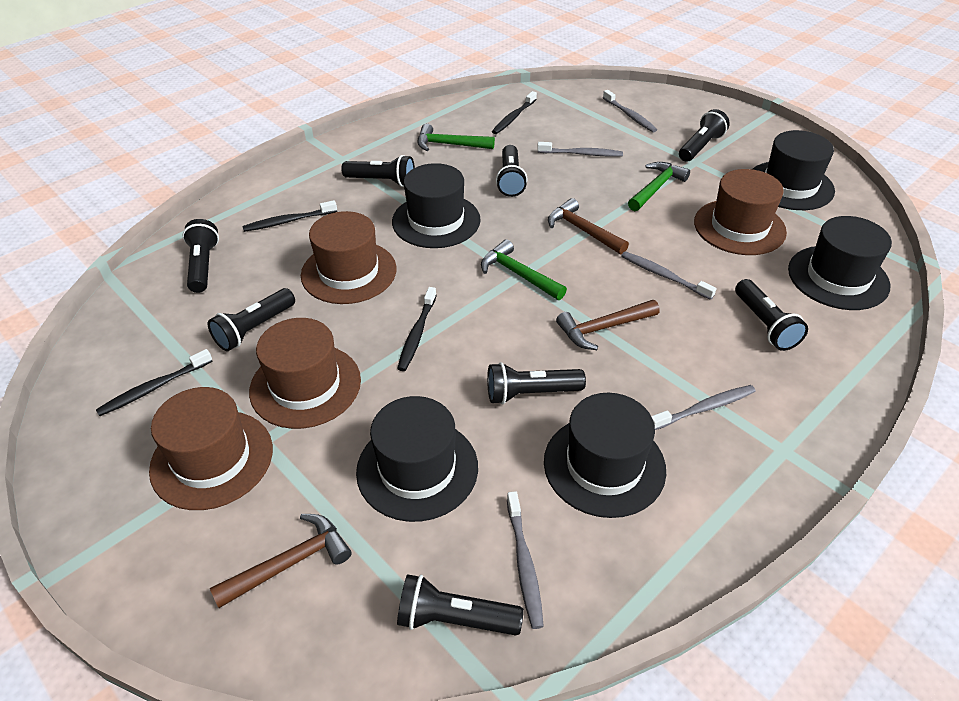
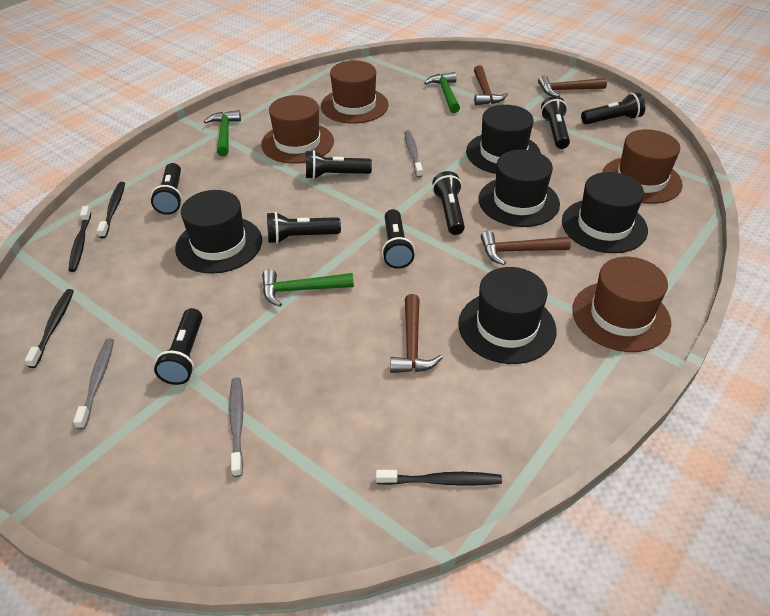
brown hammer: [210,514,352,608] [548,198,629,255] [556,300,660,350] = 3 -> [390,294,443,373] [474,65,508,105] [481,231,571,265] [538,75,607,96] = 4
grey toothbrush: [507,491,544,629] [537,142,623,157] [603,90,657,132] [621,251,717,300] [651,385,756,430] = 5 -> [73,339,114,429] [229,377,244,477] [404,130,423,178] = 3

